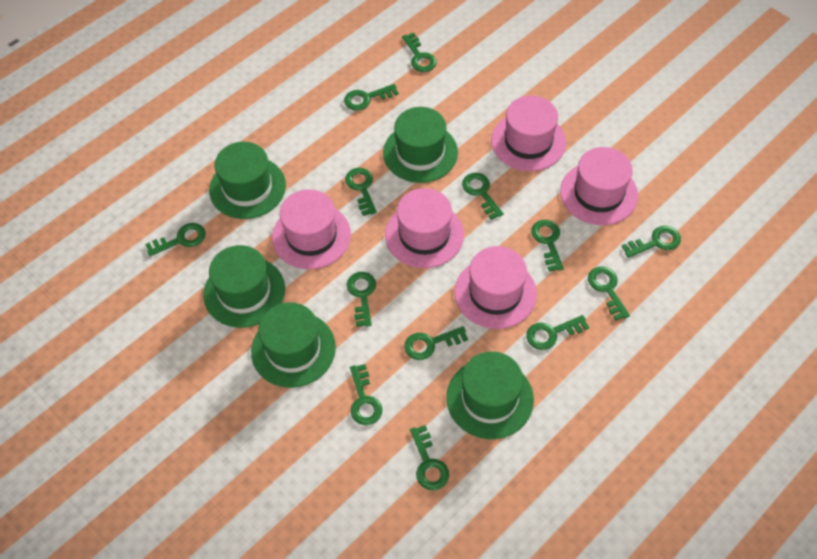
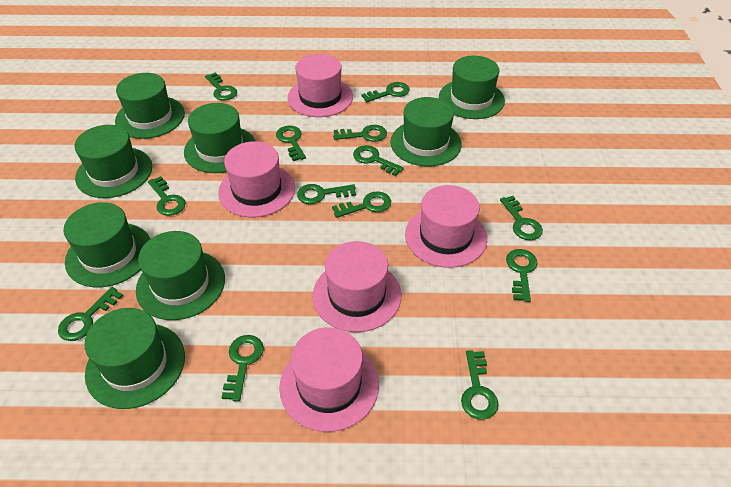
green hat: [203,245,285,328] [209,142,286,219] [251,302,336,388] [383,107,458,183] [446,351,534,439] = 5 -> [63,202,150,287] [74,125,152,198] [84,308,185,409] [115,73,185,139] [136,231,225,320] [184,103,255,173] [390,97,462,167] [439,56,505,119] = 8

